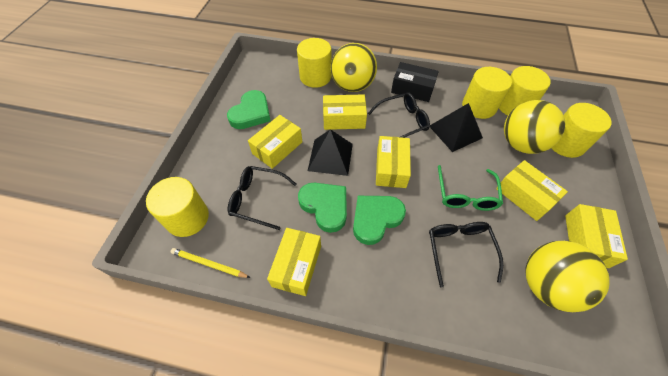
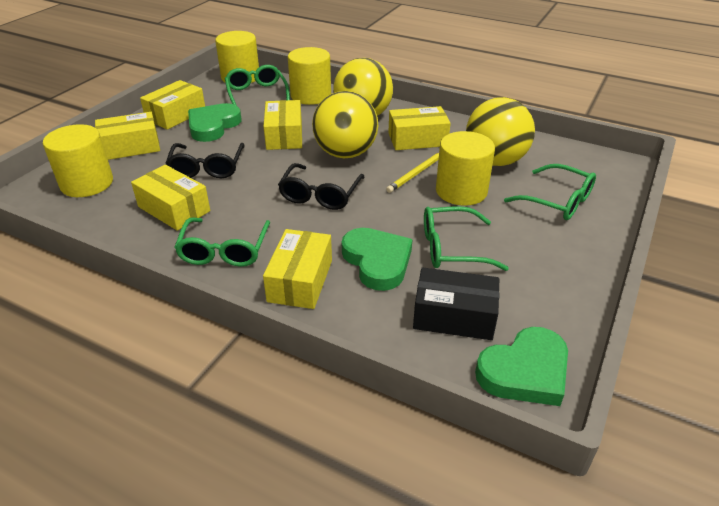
black glasses: [228,166,297,230] [368,93,430,138] [429,222,503,288] = 3 -> [165,143,244,178] [278,163,365,210] = 2
black pyramid: [308,129,353,176] [430,103,483,152] = 2 -> none = 0
green glasses: [438,165,503,211] = 1 -> [174,218,270,267] [225,65,290,106] [424,206,509,271] [504,164,596,220] = 4
yellow cylinder: [146,177,209,237] [297,38,332,88] [462,67,512,119] [499,66,551,115] [551,103,612,158] = 5 -> [43,124,113,197] [215,31,259,83] [288,47,331,105] [436,131,495,206] = 4

